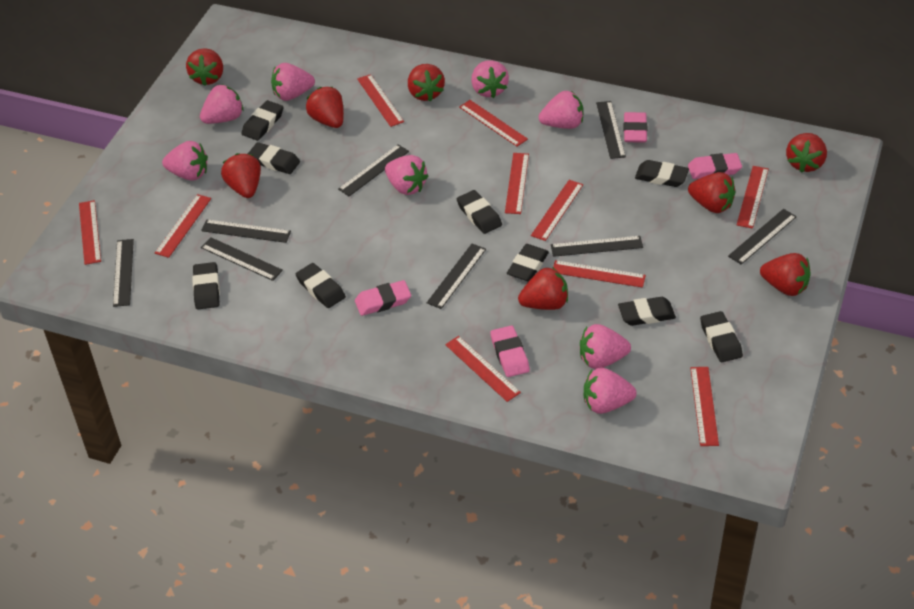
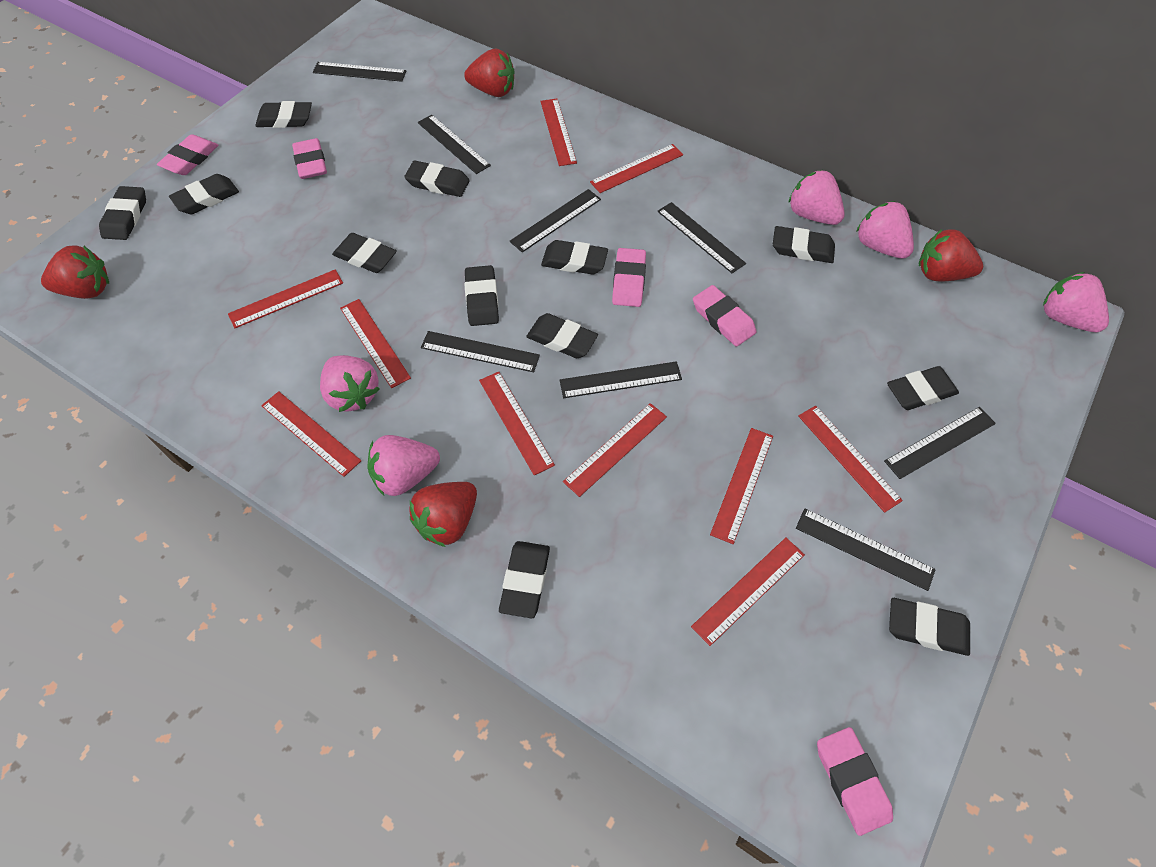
black eraser: [192,262,220,309] [241,100,283,141] [248,142,300,174] [296,263,346,308] [457,190,502,234] [507,244,549,282] [618,297,676,326] [635,160,689,187] [700,311,743,362] = 9 -> [99,186,146,240] [169,174,239,214] [255,101,312,128] [332,233,397,273] [404,161,470,197] [465,265,499,326] [499,541,550,618] [526,313,598,358] [541,240,608,275] [773,226,835,263] [887,366,959,410] [889,598,970,656] = 12
pink eraser: [355,280,411,316] [490,326,530,377] [623,112,647,143] [688,153,742,179] = 4 -> [157,134,219,175] [292,138,327,179] [612,248,646,307] [693,285,756,347] [817,727,893,836] = 5
pink strawberry: [162,141,208,181] [200,84,243,124] [271,63,315,101] [385,155,428,195] [471,60,509,98] [539,91,583,129] [580,324,631,369] [584,368,637,414] = 8 -> [320,355,380,412] [368,435,440,496] [788,170,845,225] [856,201,914,259] [1043,272,1109,332] = 5
red strawberry: [186,48,223,86] [221,153,261,198] [306,87,344,128] [408,64,445,101] [518,267,568,310] [688,172,735,213] [760,253,811,296] [786,133,827,173] = 8 -> [41,245,109,299] [410,482,477,547] [464,48,515,97] [919,229,983,282] = 4

